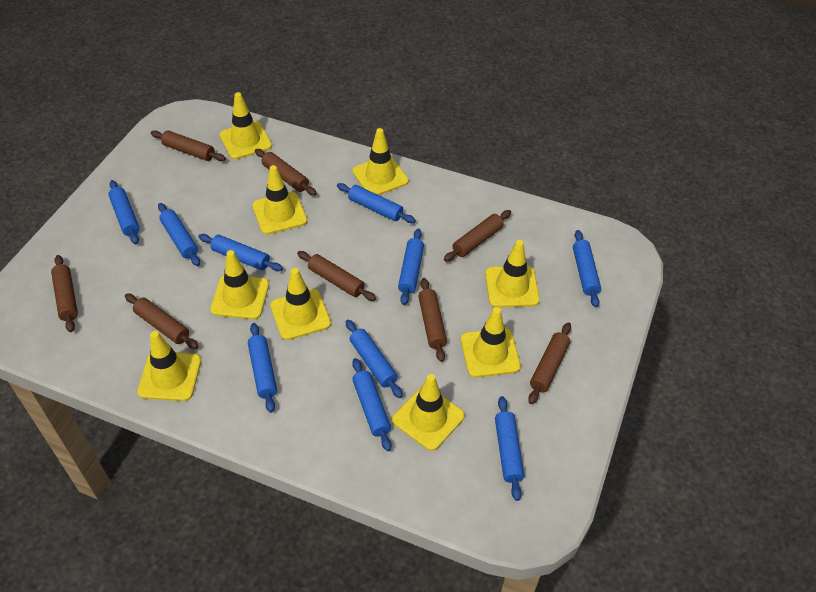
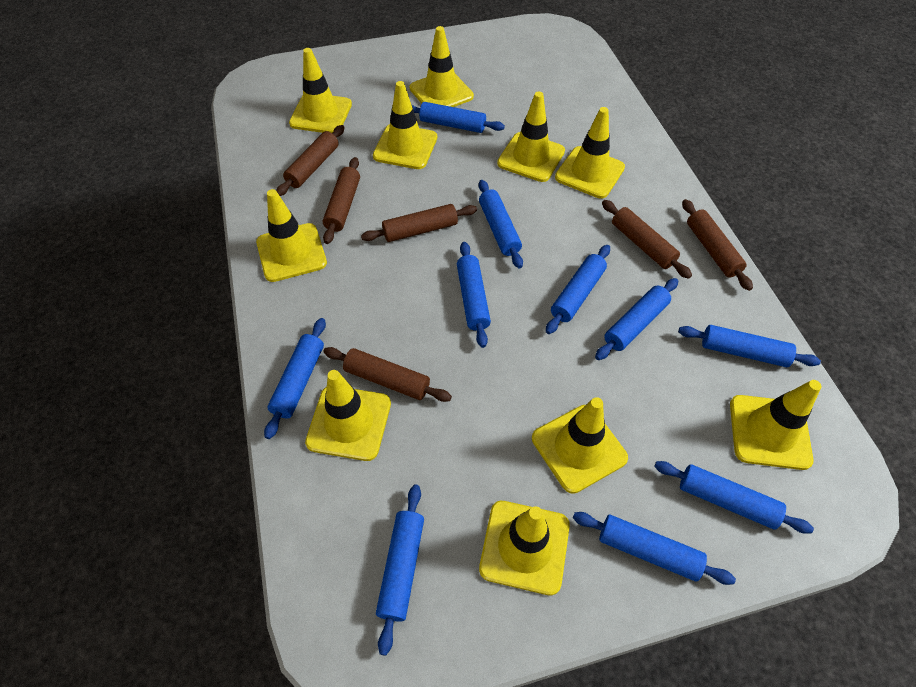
brown rolling pin: [51,255,78,332] [125,293,198,349] [151,130,226,161] [255,149,317,196] [297,251,376,301] [418,278,447,362] [444,210,511,262] [528,322,571,404] = 8 -> [276,125,345,196] [323,157,360,244] [324,347,452,402] [361,204,477,242] [602,200,692,279] [682,199,753,291] = 6
yellow traffic cone: [137,331,201,401] [210,250,269,319] [220,92,272,159] [252,165,307,234] [270,268,331,340] [352,128,409,195] [392,374,465,451] [461,307,521,378] [485,240,540,308] = 9 -> [256,189,327,282] [289,48,352,133] [305,370,391,461] [373,81,437,169] [410,26,474,107] [479,501,570,595] [497,91,565,182] [532,397,628,494] [555,107,625,199] [730,380,821,470] = 10

